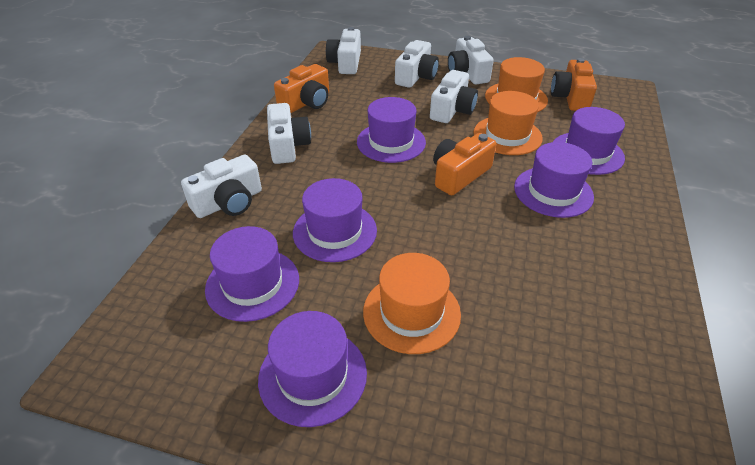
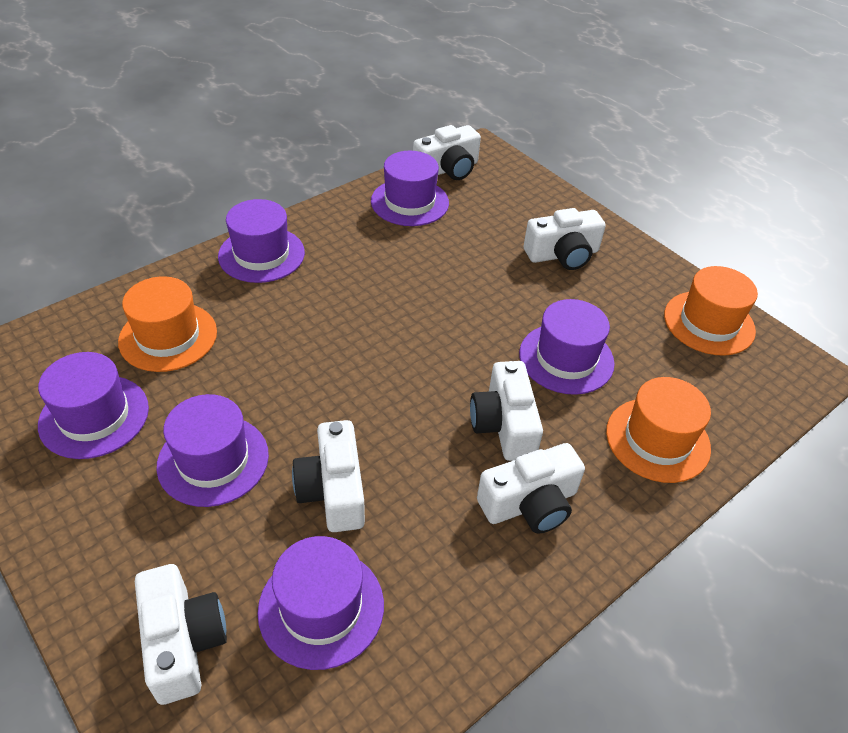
orange camera: [274,64,329,113] [433,133,496,196] [551,58,597,111] = 3 -> none = 0

